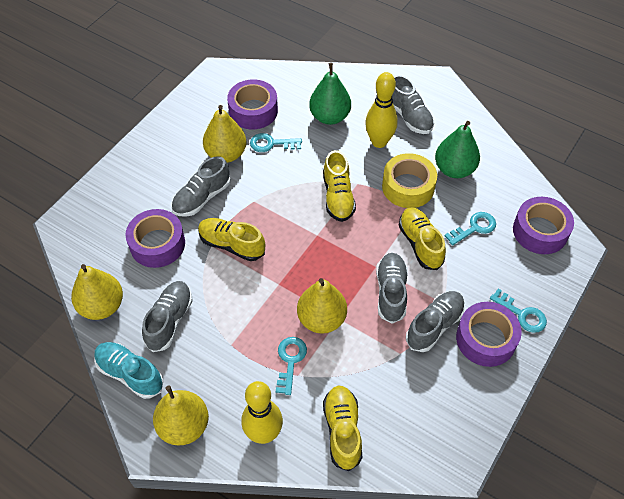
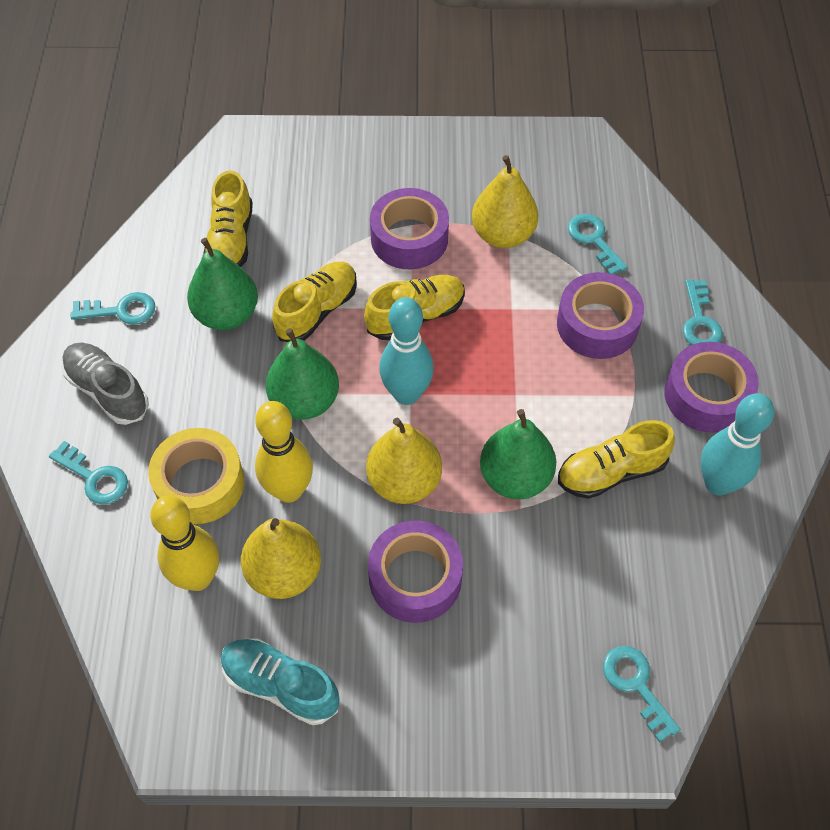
green pear: [309,63,351,125] [435,121,480,178] = 2 -> [187,238,258,330] [266,328,339,419] [480,409,556,499] = 3
grey shoe: [142,281,193,352] [171,156,231,217] [376,253,408,324] [392,75,434,134] [406,291,465,352] = 5 -> [62,343,149,425] = 1
turquoise bowling pin: none = 0 -> [379,297,434,405] [700,393,774,496] = 2
turquoise key: [250,133,302,152] [276,337,307,395] [445,212,496,246] [490,289,547,333] = 4 -> [49,441,128,505] [71,292,155,325] [568,214,628,274] [603,646,681,742] [683,279,723,345] = 5
yellow pear: [71,264,123,320] [153,385,209,445] [203,105,247,163] [297,278,347,334] = 4 -> [241,518,321,599] [366,418,442,504] [472,155,538,248] = 3

